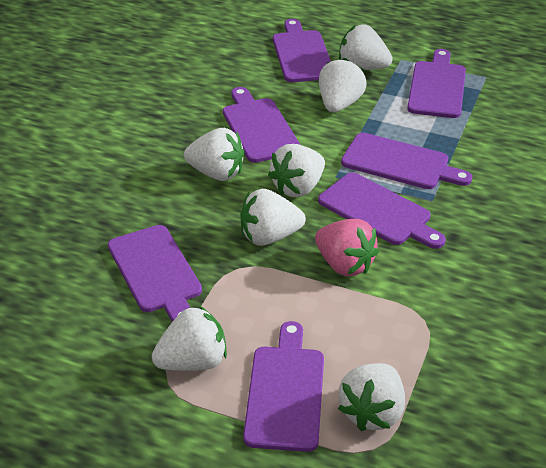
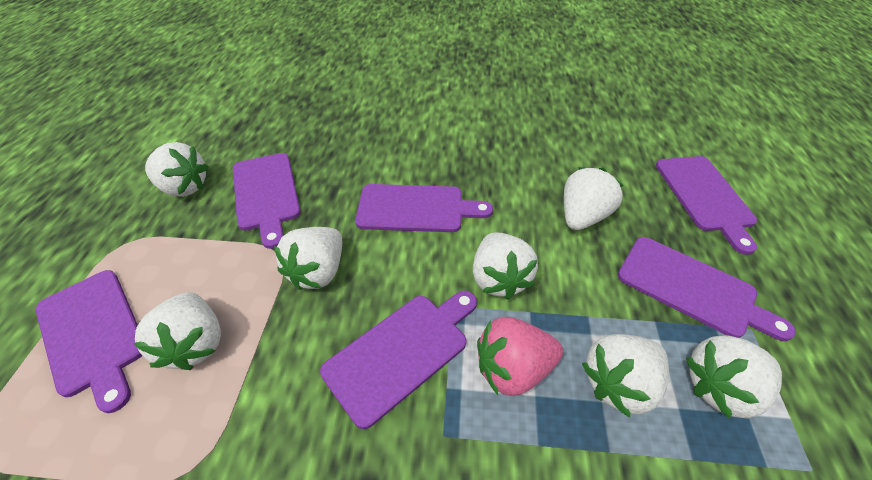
purple cutting board: [108,225,202,322] [223,87,300,163] [243,321,324,452] [273,19,331,82] [318,172,446,249] [341,133,472,189] [407,49,466,118] = 7 -> [35,270,142,413] [233,153,301,249] [320,291,477,429] [355,184,493,232] [618,237,795,341] [656,156,757,255] = 6

